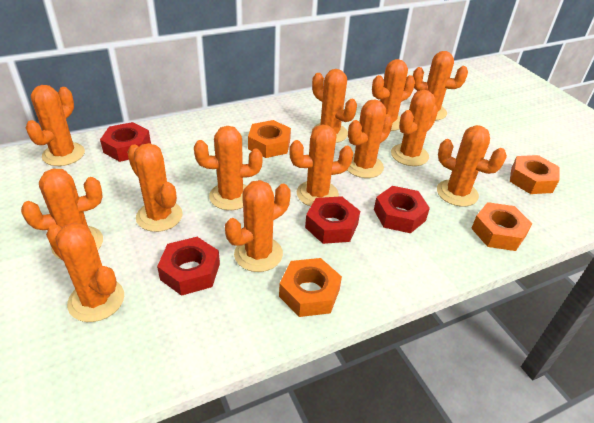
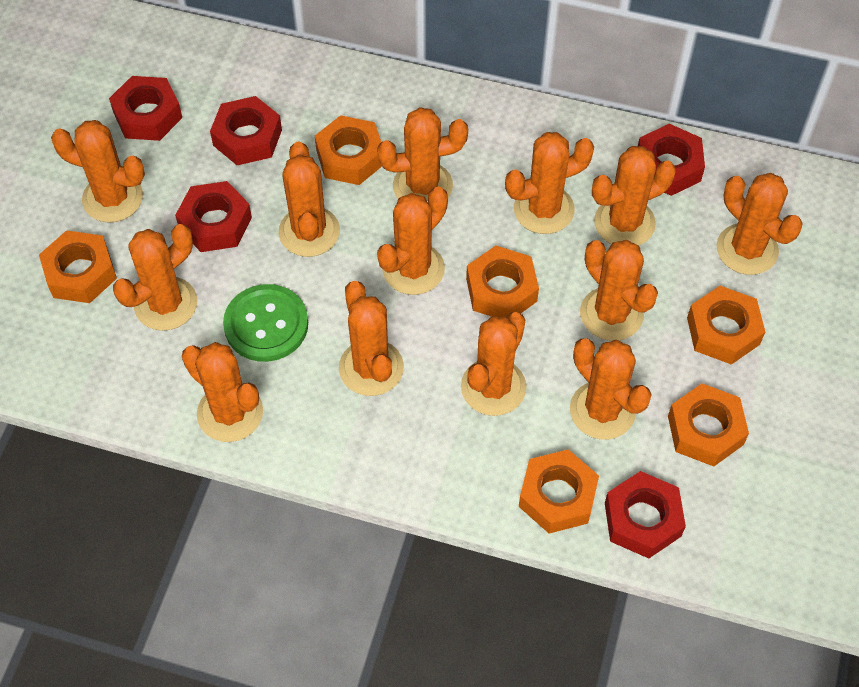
green button: none = 0 -> [223,284,308,362] = 1
orange nut: [248,120,291,158] [279,258,342,317] [471,202,532,251] [510,155,559,194] = 4 -> [39,230,117,303] [315,115,382,185] [466,246,539,317] [519,449,599,534] [668,383,749,467] [687,286,765,365] = 6
red nut: [100,122,151,162] [157,237,220,296] [305,196,360,244] [374,186,430,233] = 4 -> [109,76,182,141] [175,181,252,252] [210,96,282,165] [605,471,686,558] [638,124,705,196] = 5

